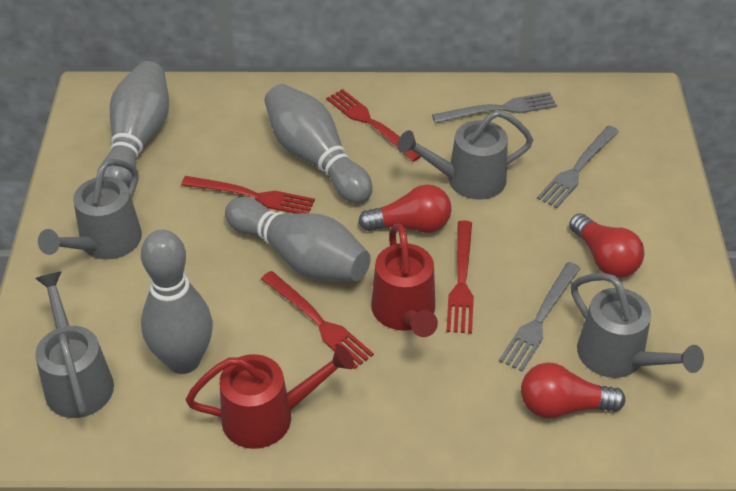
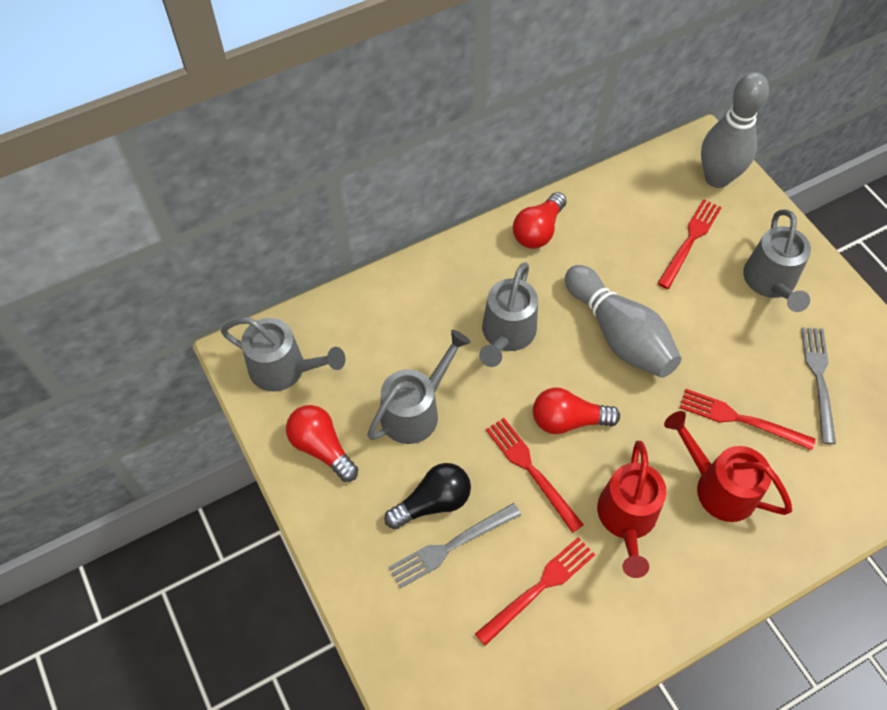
black light bulb: none = 0 -> [384,463,471,529] = 1
grey bowling pin: [104,61,169,188] [141,230,213,374] [225,197,371,281] [264,84,373,204] = 4 -> [565,265,681,378] [701,72,769,188] = 2
grey fork: [432,92,557,123] [499,262,581,372] [537,126,619,208] = 3 -> [389,503,521,588] [801,327,836,444] = 2

